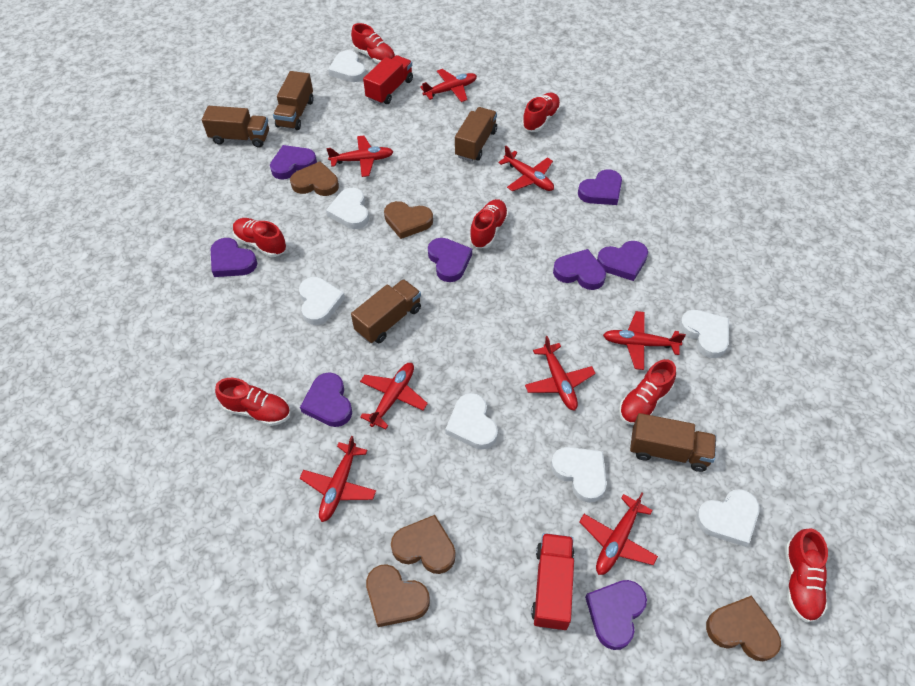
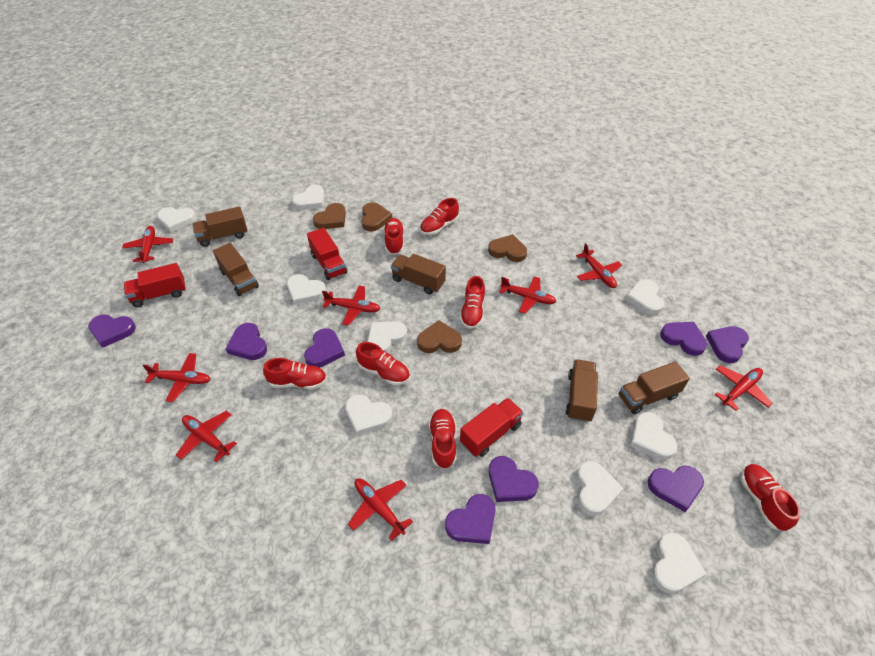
brown heart: [290,161,339,196] [366,564,430,627] [384,201,433,239] [391,515,456,574] [706,595,781,661] = 5 -> [313,203,346,229] [362,202,392,231] [417,320,462,353] [488,234,527,262] = 4
red truck: [363,55,413,104] [531,533,574,630] = 2 -> [124,263,186,308] [307,228,347,280] [460,398,524,457] = 3
white heart: [299,277,345,325] [326,188,369,229] [328,50,366,82] [445,393,498,450] [551,447,607,503] [679,310,729,358] [696,489,759,547] = 7 -> [157,207,196,232] [287,274,326,305] [292,185,325,210] [345,394,393,436] [367,321,407,353] [576,461,624,516] [625,279,664,315] [630,412,677,460] [652,532,706,594] = 9

